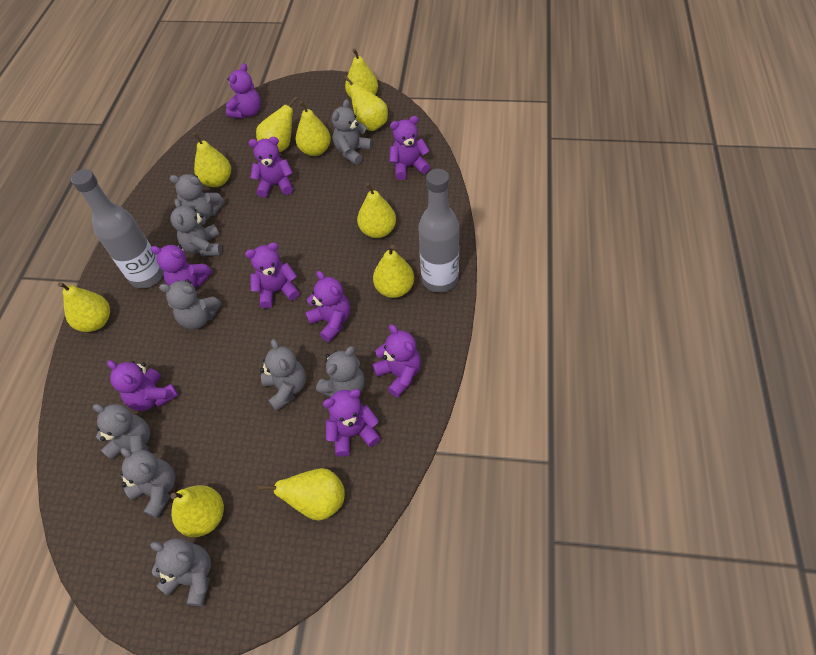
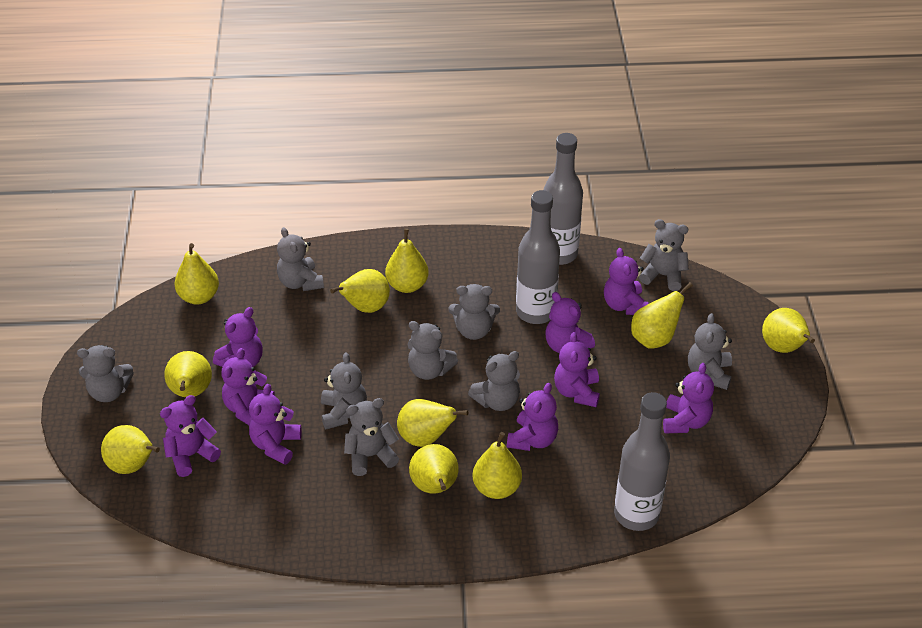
grey bottle: [71,169,164,288] [418,169,459,293] = 2 -> [516,190,560,324] [543,133,583,265] [614,392,670,531] = 3

